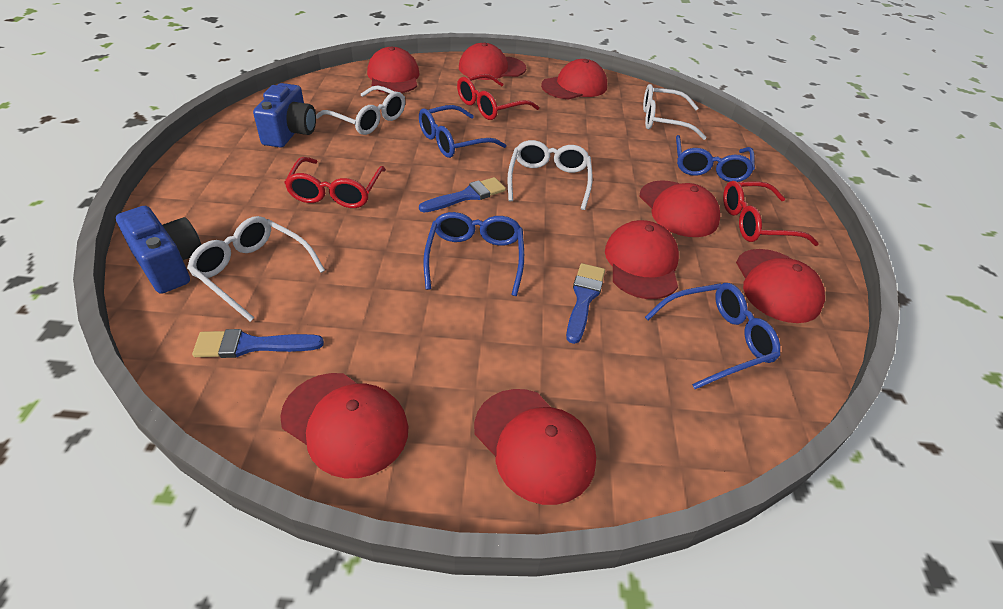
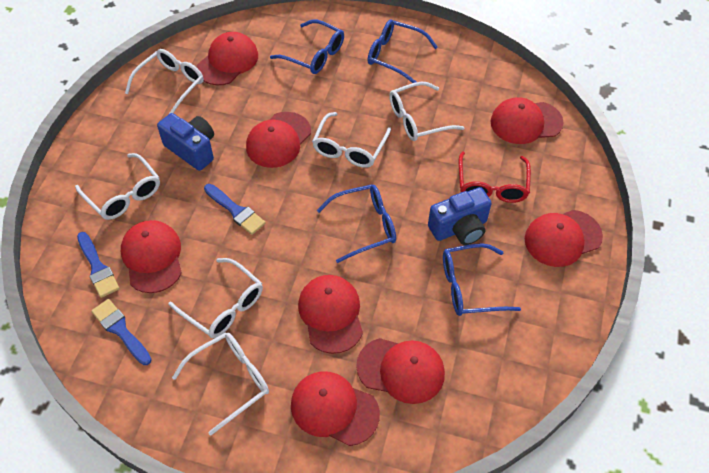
red glasses: [284,157,386,208] [457,74,539,120] [723,181,819,246] = 3 -> [459,151,531,203] = 1
white glasses: [187,216,325,322] [316,85,405,135] [508,140,593,210] [643,84,707,140] = 4 -> [75,153,160,220] [125,49,204,115] [168,258,263,338] [172,332,269,435] [312,112,391,168] [389,82,465,141] = 6

